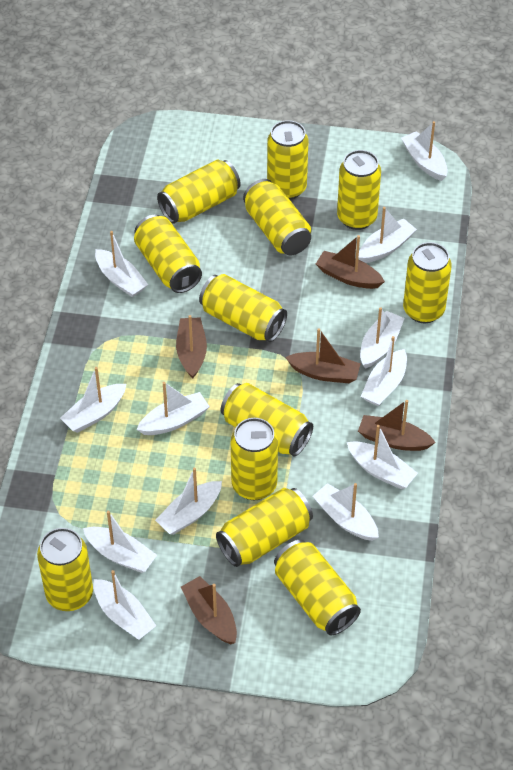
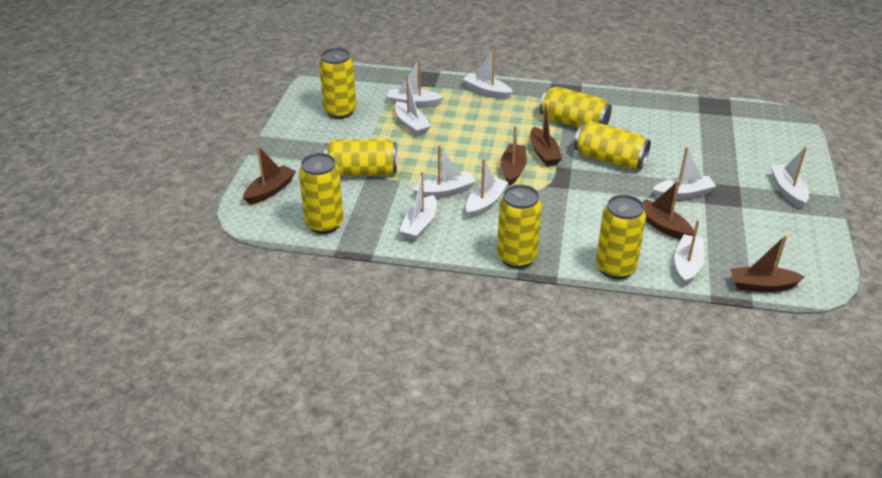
white boat: [60,367,126,433] [83,511,157,573] [93,570,156,640] [95,231,148,297] [136,382,210,435] [155,468,222,535] [313,483,379,541] [347,425,418,489] [359,207,417,263] [360,307,405,369] [361,336,407,406] [401,121,448,181] = 12 -> [387,59,444,108] [395,76,431,136] [399,172,437,241] [413,145,476,199] [463,49,513,100] [466,158,509,219] [653,147,716,200] [674,220,705,286] [771,147,809,208] = 9
yellow can: [37,528,93,611] [134,215,202,293] [157,160,241,224] [199,274,287,342] [216,488,313,567] [221,383,313,457] [231,418,278,500] [243,179,311,255] [267,120,308,200] [274,540,361,635] [337,150,381,230] [403,242,452,323] = 12 -> [299,153,344,234] [319,48,356,119] [324,139,397,176] [497,185,542,268] [540,87,612,128] [574,121,651,170] [596,195,646,279] = 7

